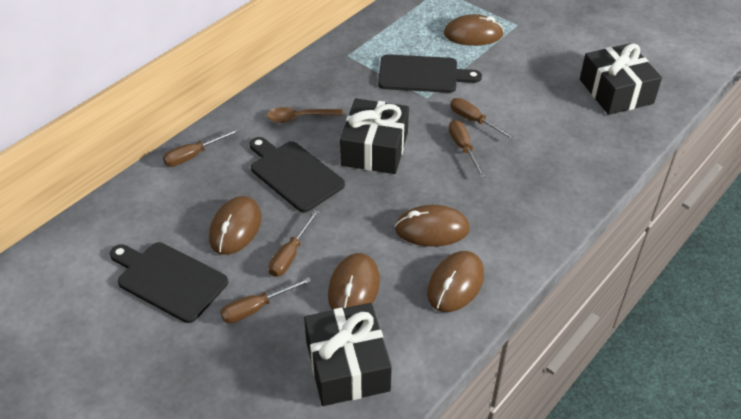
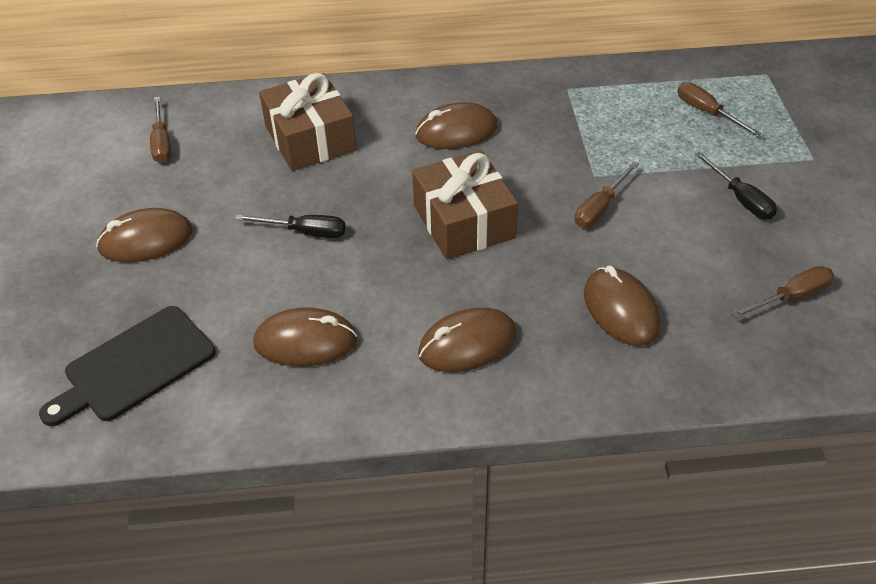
black cutting board: [110,242,228,323] [250,137,345,212] [378,54,482,93] = 3 -> [39,306,215,426] = 1
black gift: [304,303,392,406] [340,98,409,174] [580,43,662,115] = 3 -> none = 0
black screwdriver: none = 0 -> [235,215,345,238] [695,152,777,219] = 2
brown gift: none = 0 -> [259,73,357,171] [412,150,518,260] = 2
brown screwdriver: [163,128,240,167] [220,277,311,323] [268,210,319,277] [449,120,486,178] [450,98,516,140] = 5 -> [150,97,171,163] [575,162,639,227] [678,82,762,137] [731,266,834,319] = 4
brown spoon: [267,107,343,123] = 1 -> none = 0

